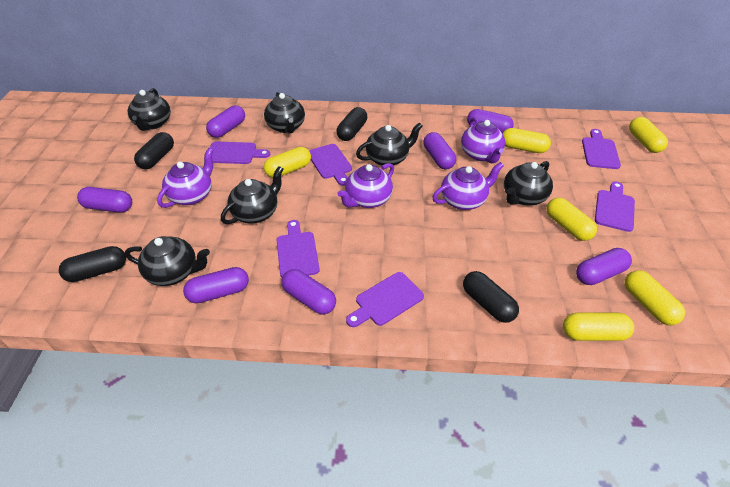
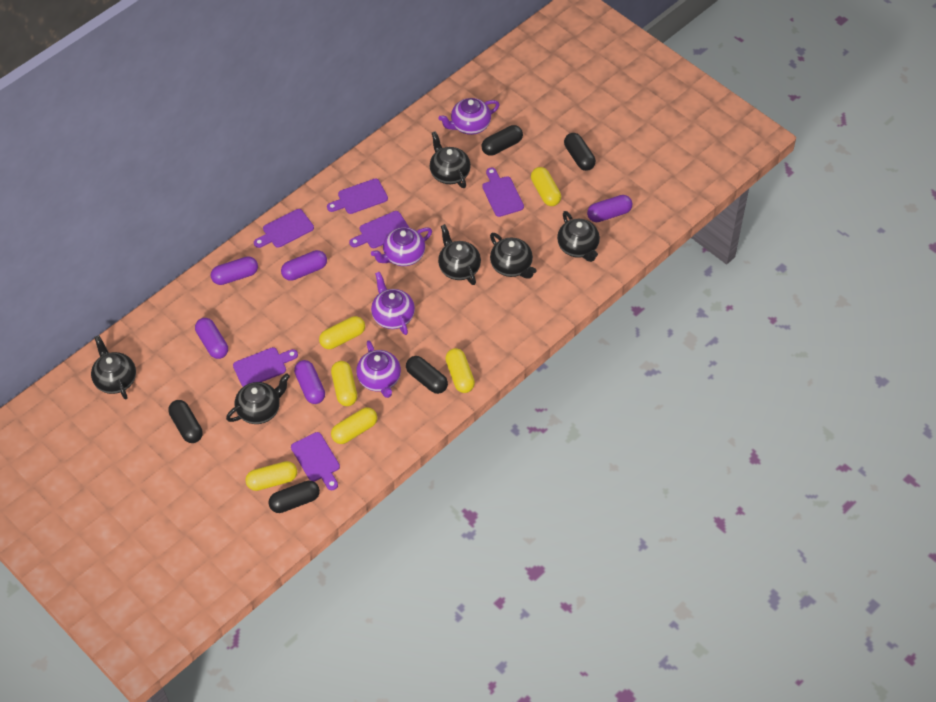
black capsule: [59,246,126,282] [134,132,174,169] [337,107,367,141] [463,271,519,323] = 4 -> [168,400,203,443] [269,481,320,513] [406,356,448,394] [481,125,523,156] [564,133,596,171] = 5
purple capsule: [77,187,132,213] [183,267,249,303] [206,105,245,138] [281,269,336,314] [423,132,456,170] [467,109,514,133] [576,248,632,285] = 7 -> [195,318,228,359] [211,256,258,285] [281,250,327,281] [294,360,325,404] [587,195,632,222] = 5

